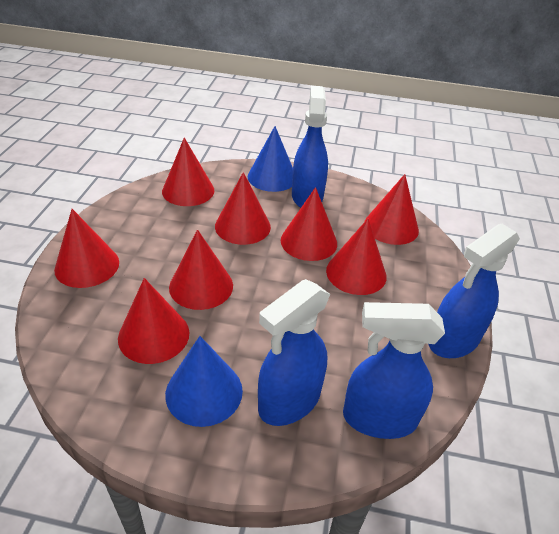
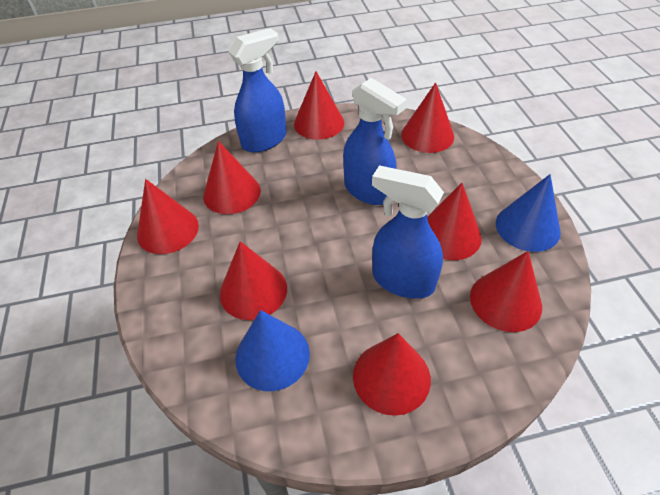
blue spray bottle: [258,279,330,426] [292,86,328,208] [343,302,445,439] [429,224,520,358] = 4 -> [229,28,287,153] [343,78,407,205] [372,165,444,299] = 3

